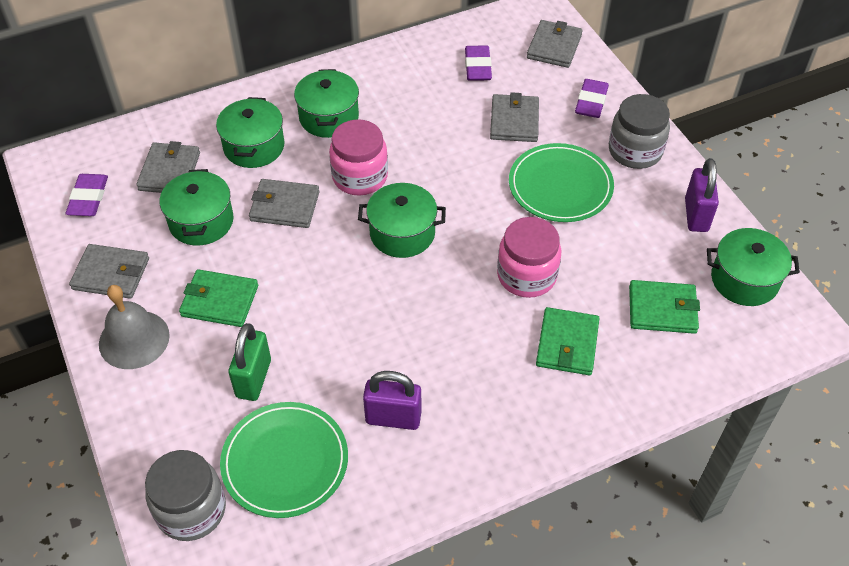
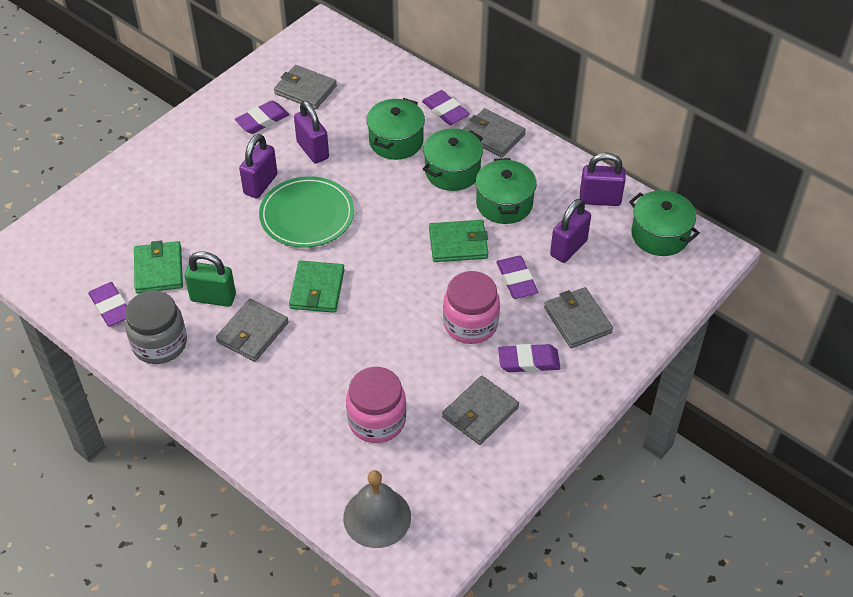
green plate: [220,402,348,518] [509,143,614,222] = 2 -> [259,176,354,248] = 1
green pot: [160,169,234,246] [216,97,284,168] [294,69,359,138] [358,183,446,258] [707,228,800,306] = 5 -> [366,98,425,160] [423,128,483,191] [476,158,537,224] [629,190,700,256] = 4
grey jar: [145,450,226,541] [609,94,670,169] = 2 -> [125,291,187,364] = 1
purple eraser: [65,174,108,216] [465,45,492,81] [575,79,609,118] = 3 -> [88,282,127,327] [235,100,290,134] [422,90,470,125] [496,256,538,299] [498,344,560,372] = 5
purple padlock: [363,371,421,430] [685,158,719,232] = 2 -> [239,134,278,198] [294,100,329,164] [550,199,591,263] [580,153,626,206] = 4

